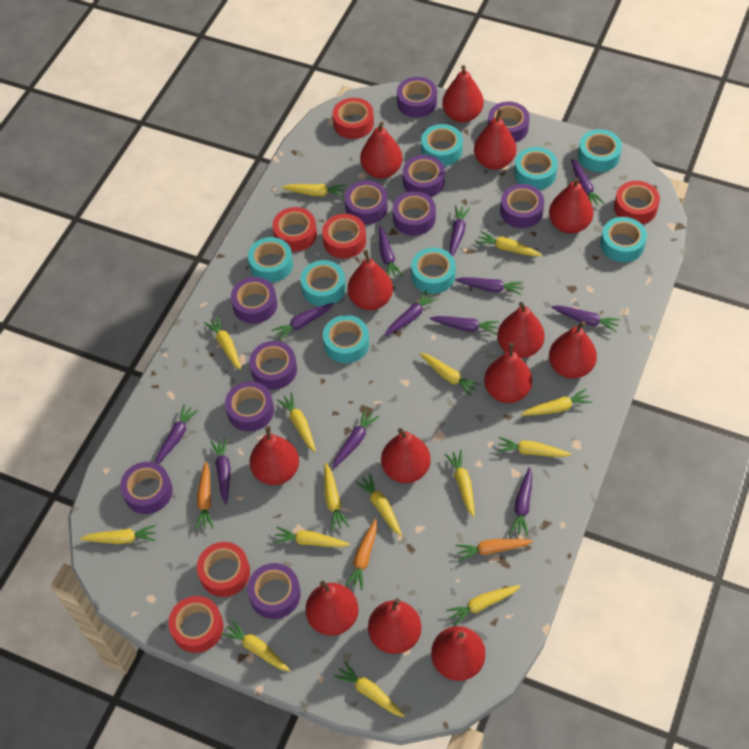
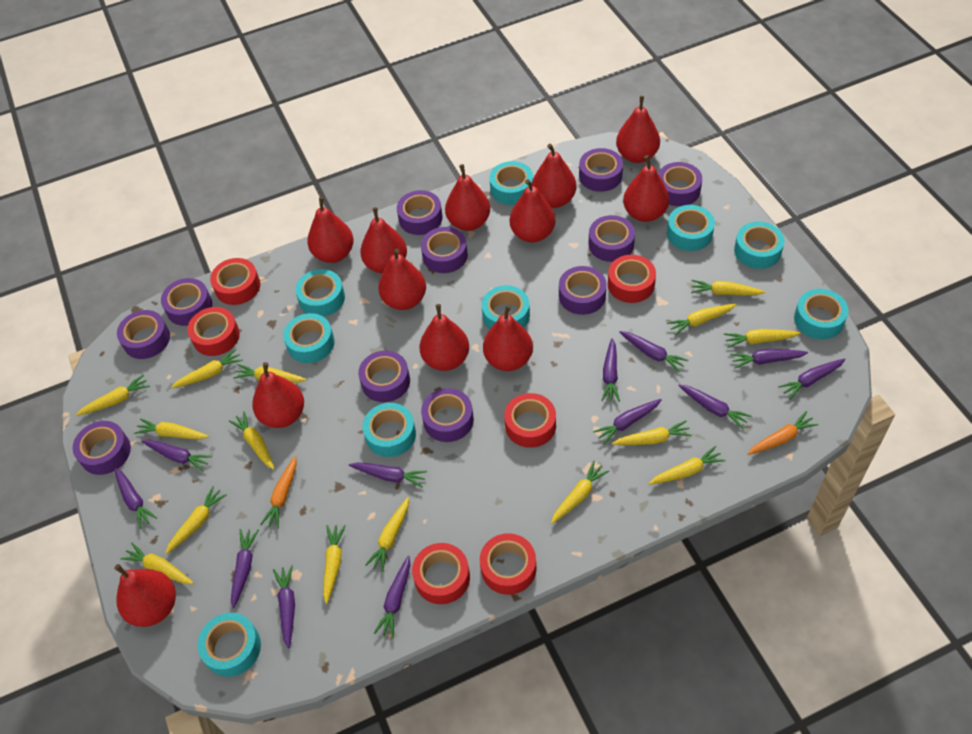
orange carrot: [196,461,214,530] [345,519,377,591] [456,539,533,562] = 3 -> [260,456,297,529] [748,411,819,455] = 2
red pear: [250,426,299,485] [305,581,358,636] [348,250,393,310] [360,122,403,179] [368,598,421,654] [381,428,431,483] [431,626,485,681] [442,65,484,123] [474,109,516,170] [484,343,532,403] [497,302,545,358] [549,177,594,234] [549,321,597,379] = 13 -> [114,564,176,627] [252,362,304,428] [307,197,354,263] [360,207,407,273] [378,248,426,310] [419,304,469,371] [445,164,490,231] [483,305,533,371] [510,179,555,242] [532,144,576,208] [616,96,660,163] [623,155,669,222] = 12
turquoise tape: [248,237,293,283] [300,260,346,306] [323,315,369,363] [411,248,456,294] [421,124,463,166] [514,147,558,190] [578,129,622,172] [600,217,647,262] = 8 -> [197,613,261,677] [283,313,335,363] [295,269,345,317] [362,403,416,457] [481,285,530,330] [489,161,533,205] [667,205,715,251] [734,222,784,269] [794,289,848,339] = 9

